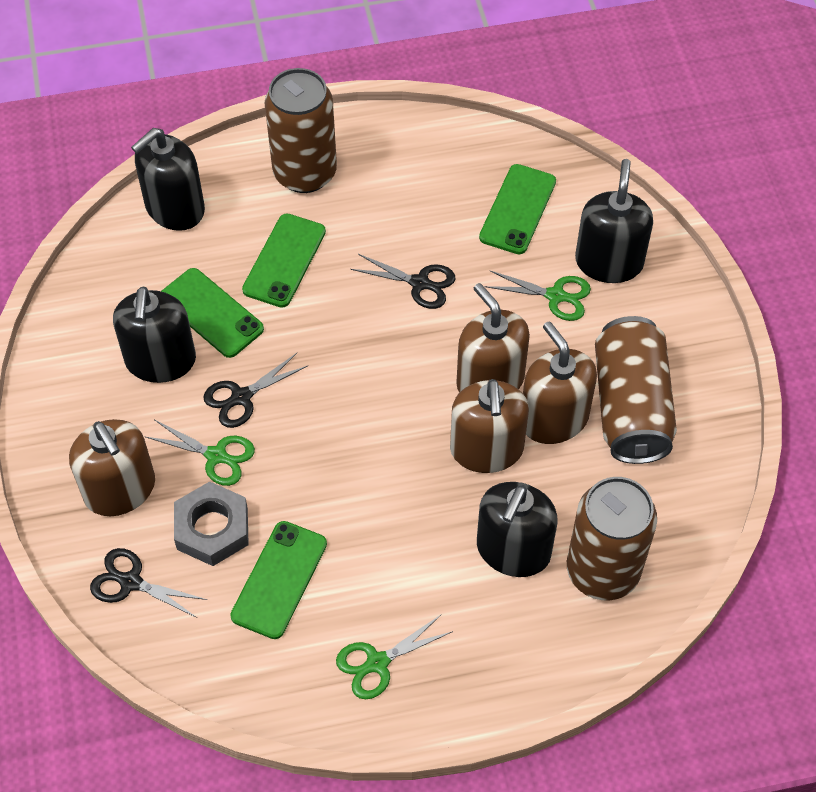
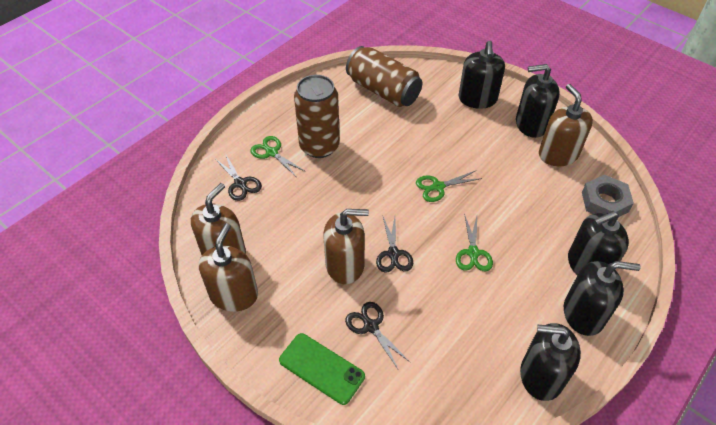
black soap dispenser: [113,286,196,383] [131,128,205,231] [477,482,558,577] [575,159,653,283] = 4 -> [458,41,505,109] [516,64,560,138] [520,323,581,401] [564,261,641,336] [568,211,629,275] = 5
brown can: [265,68,337,193] [567,477,657,600] [595,316,677,464] = 3 -> [294,75,340,158] [346,46,422,107] = 2
green phone: [161,268,264,358] [230,521,327,639] [242,213,326,308] [479,164,556,254] = 4 -> [279,333,365,405] = 1

